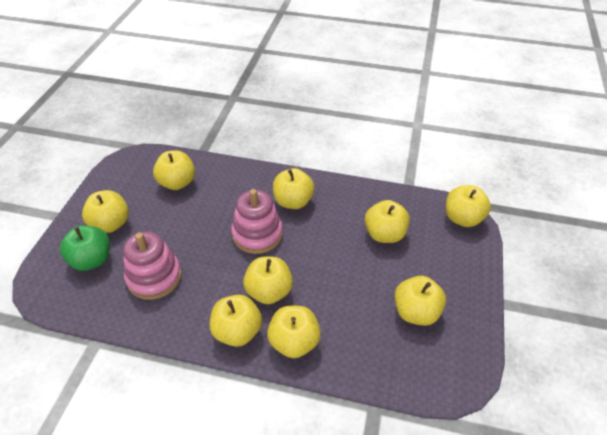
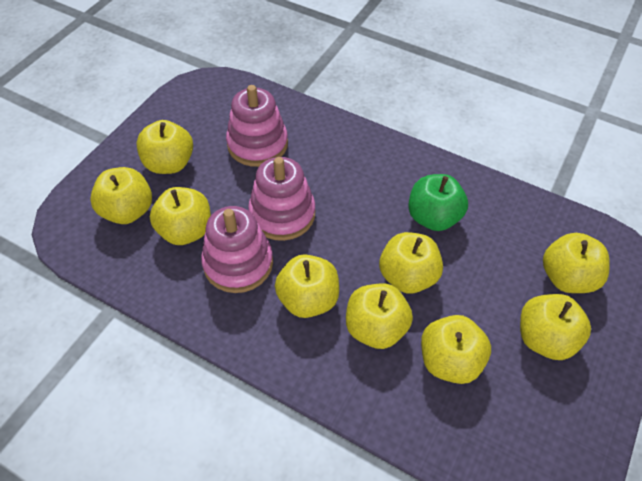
pink stacking toy: [123,232,182,300] [231,189,283,254] = 2 -> [201,206,273,293] [226,85,288,167] [248,157,315,241] = 3

